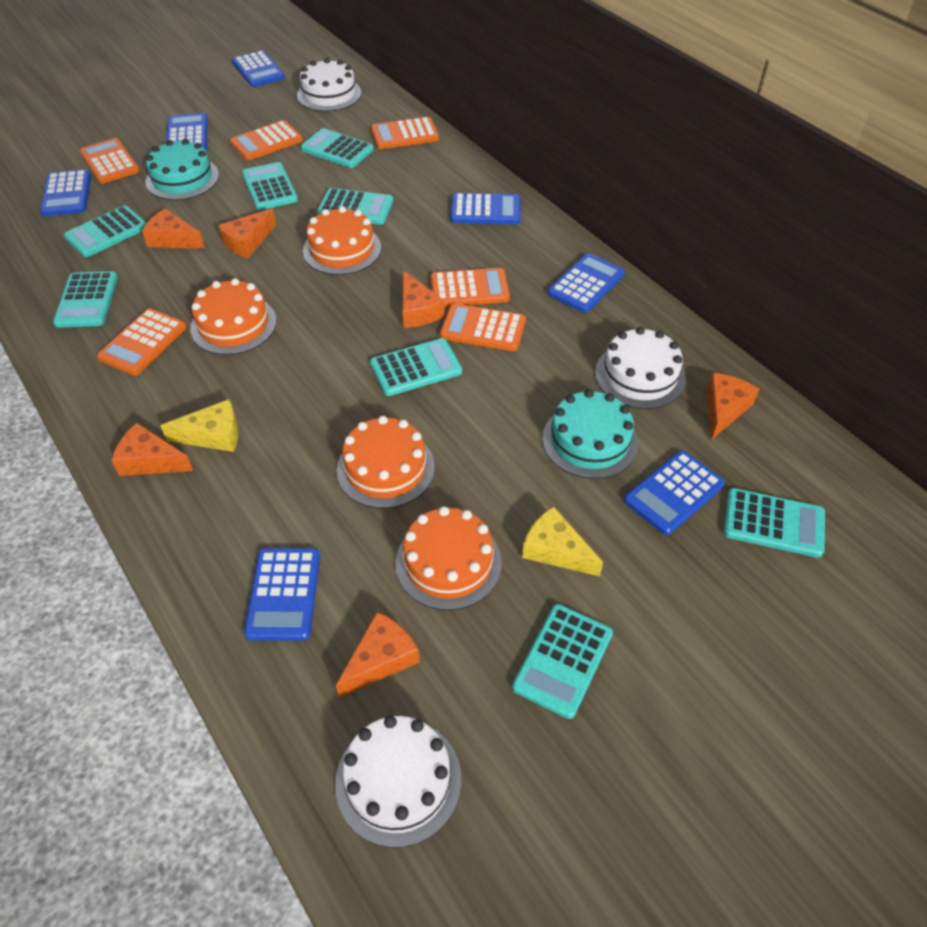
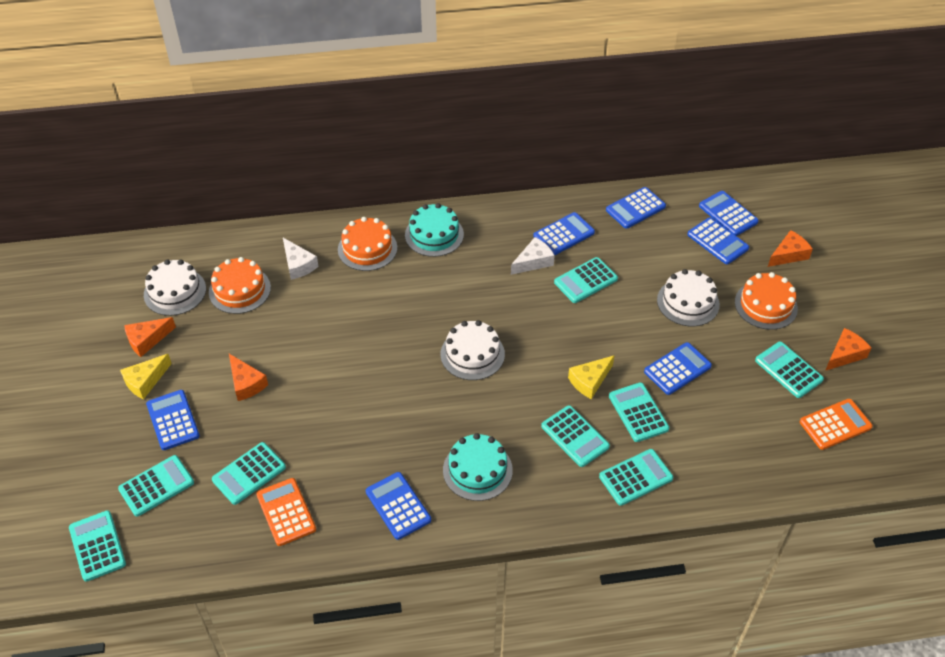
orange cake: [190,278,276,355] [303,206,381,275] [337,416,435,509] [395,506,502,610] = 4 -> [209,257,271,314] [338,217,397,271] [735,272,798,330] = 3
orange calculator: [80,138,140,184] [97,308,187,375] [230,120,303,161] [371,117,439,149] [431,268,510,307] [440,303,526,351] = 6 -> [256,478,316,546] [800,399,873,450] = 2
orange cheese: [111,423,193,476] [142,208,205,249] [218,208,276,258] [336,612,420,698] [402,270,445,328] [707,373,759,440] = 6 -> [124,317,176,357] [229,354,268,401] [768,230,813,267] [825,328,871,371] = 4
white cheese: none = 0 -> [283,238,319,280] [511,237,555,275] = 2

